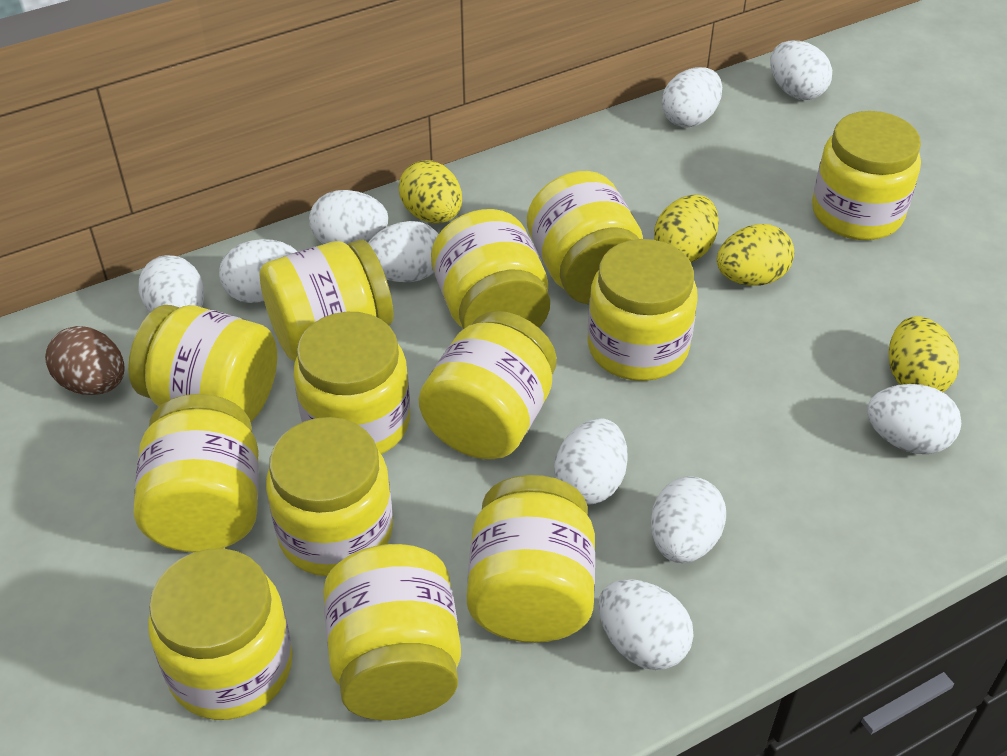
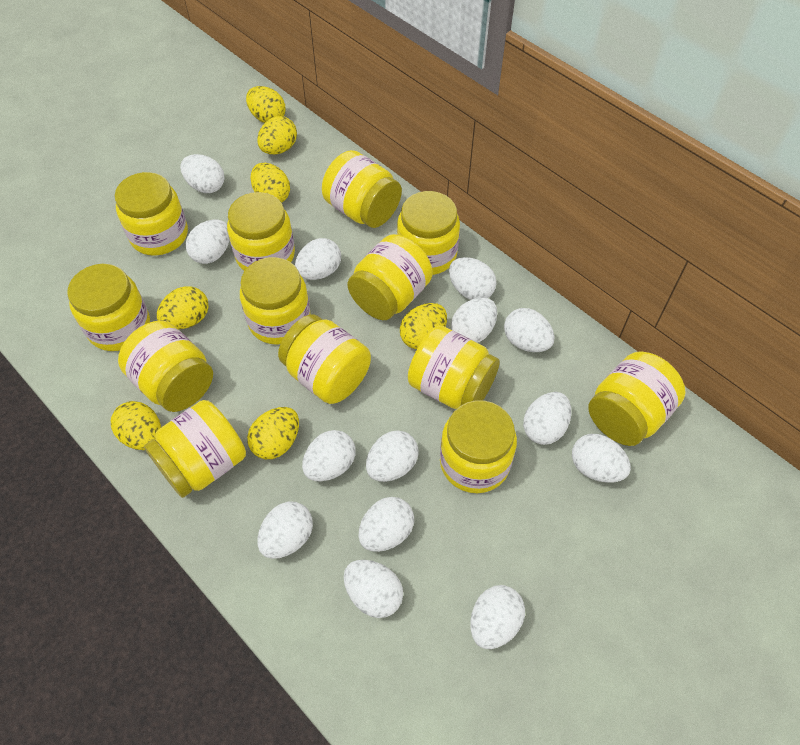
brown egg: [45,326,125,395] = 1 -> none = 0
white egg: [138,255,204,312] [219,239,297,303] [309,190,388,244] [368,221,439,282] [554,418,628,505] [598,579,693,670] [651,476,726,563] [662,67,722,127] [770,40,832,100] [867,384,961,454] = 10 -> [180,154,224,193] [186,219,230,264] [257,502,313,559] [295,238,341,280] [302,430,356,482] [344,560,403,618] [359,497,414,552] [366,430,419,482] [449,257,496,300] [451,297,497,343] [470,585,525,649] [504,308,555,352] [523,392,571,445] [572,434,631,483] = 14
yellow egg: [399,160,462,223] [654,195,719,262] [717,224,794,286] [889,316,959,392] = 4 -> [111,401,161,450] [157,286,209,329] [246,86,285,123] [247,407,299,459] [251,163,290,203] [257,116,297,154] [400,303,447,349] = 7

